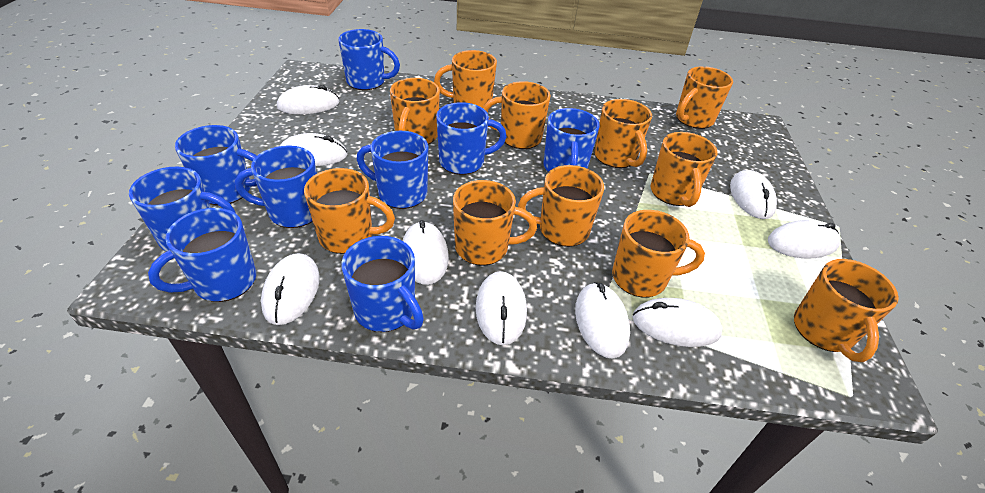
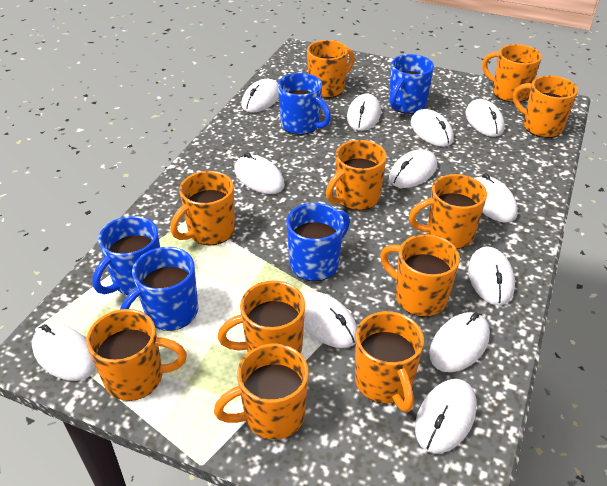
blue mug: [129,167,235,252] [148,208,256,302] [175,125,257,205] [235,145,317,228] [338,29,400,90] [341,236,424,332] [357,131,428,209] [436,102,507,175] [543,108,600,172] = 9 -> [92,216,160,295] [120,247,198,331] [278,73,331,135] [286,203,350,281] [389,54,434,114] = 5
white mouse: [261,253,319,325] [277,85,339,114] [280,133,347,166] [402,220,449,285] [476,271,527,345] [575,282,630,359] [632,298,723,347] [730,170,777,219] [768,220,840,258] = 9 -> [32,324,96,381] [234,152,285,194] [241,79,279,113] [302,291,357,348] [347,94,381,131] [389,149,437,188] [410,109,454,147] [415,379,477,454] [429,312,490,372] [465,99,504,137] [468,246,515,305] [475,173,518,223] = 12

